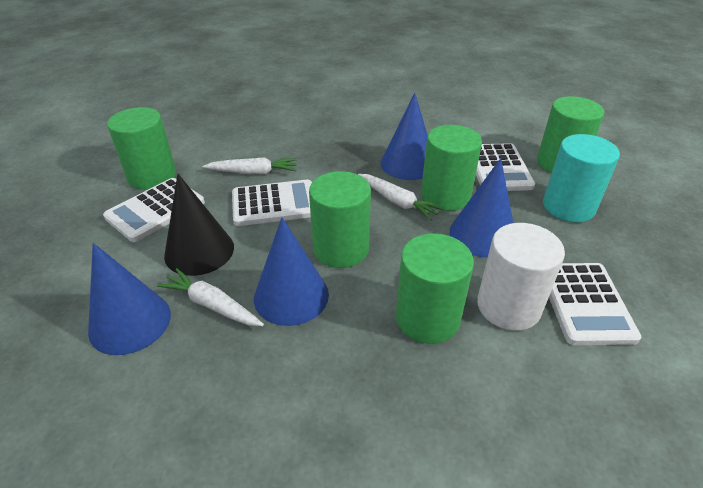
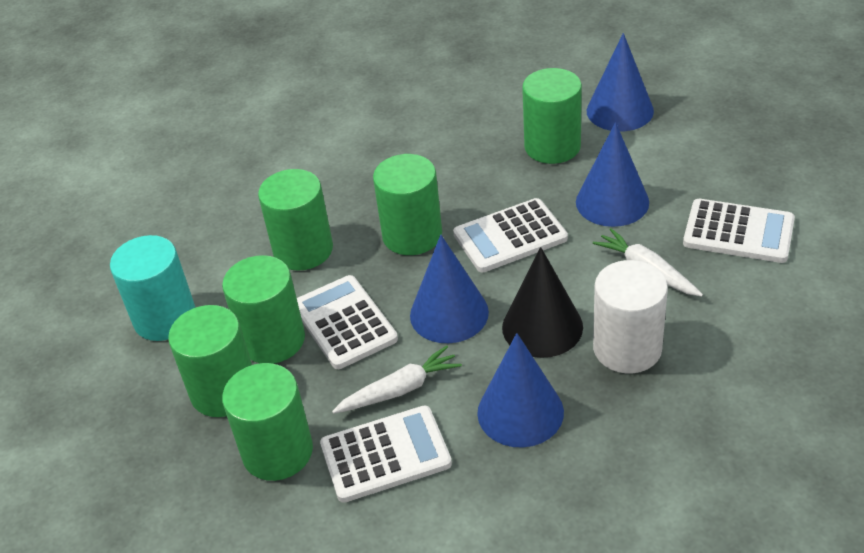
green cylinder: [107,107,176,190] [309,171,371,268] [396,233,474,344] [421,125,482,211] [537,96,604,173] = 5 -> [168,305,252,417] [222,255,305,364] [222,363,313,481] [258,169,333,271] [373,154,442,255] [522,68,582,164] = 6
white carrot: [157,268,264,326] [203,157,297,175] [358,174,444,221] = 3 -> [332,346,462,414] [593,228,703,297] = 2

